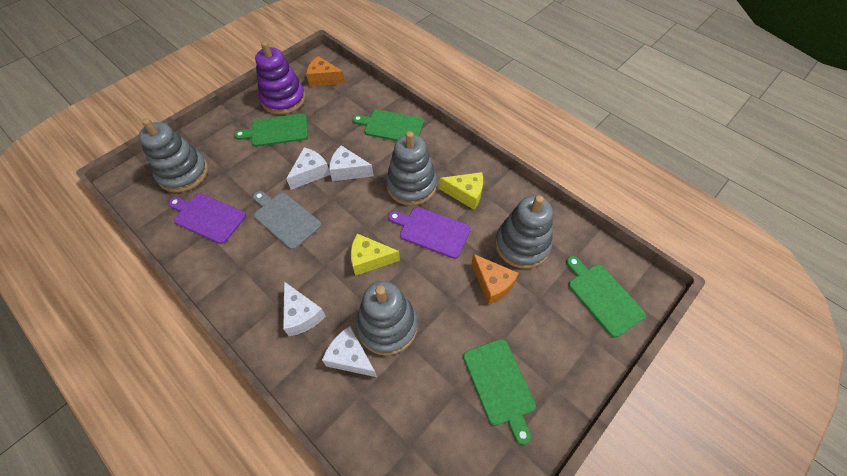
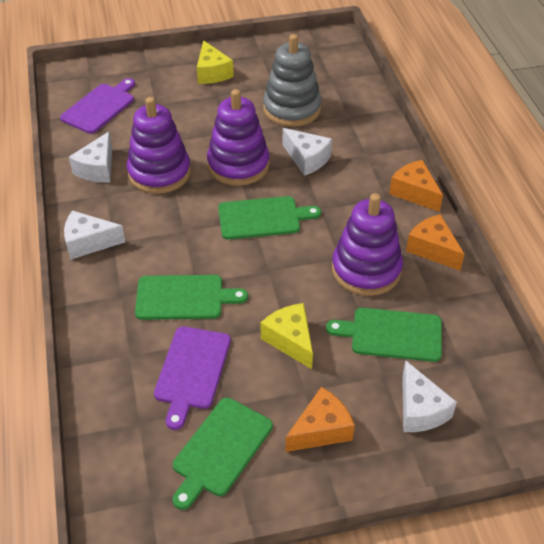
grey cutting board: [253,191,321,250] = 1 -> none = 0
grey stacking toy: [139,118,208,192] [356,281,418,356] [386,131,437,206] [495,195,553,269] = 4 -> [263,34,321,127] = 1
orange cheese: [306,56,345,87] [471,254,519,305] = 2 -> [286,387,355,452] [389,160,443,212] [406,214,465,271] = 3
purple stacking toy: [255,41,306,115] = 1 -> [127,97,191,194] [207,89,270,186] [332,193,403,296] = 3

